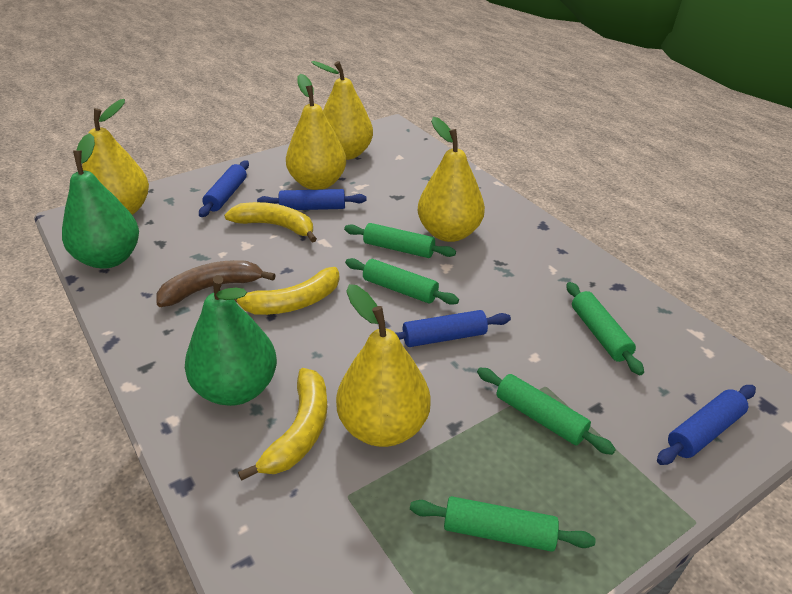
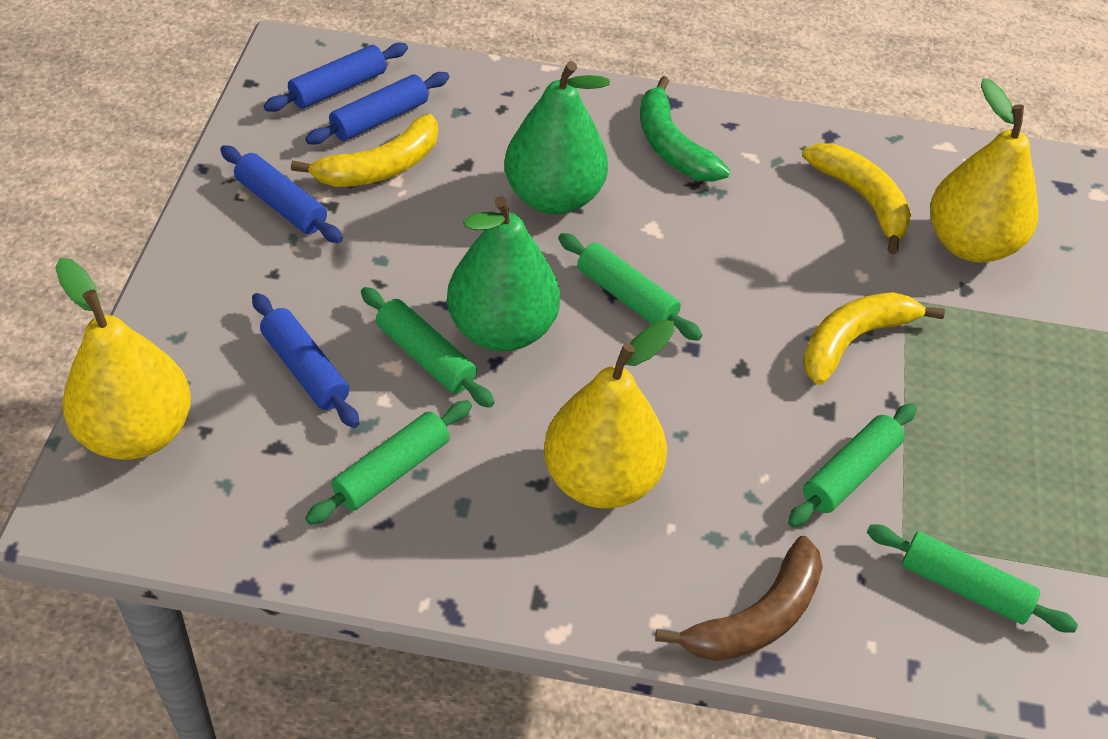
green banana: none = 0 -> [640,76,730,182] = 1
yellow pear: [82,99,149,215] [286,74,346,190] [311,61,373,160] [336,284,431,447] [418,117,485,242] = 5 -> [55,258,191,460] [544,320,674,509] [930,78,1038,262] = 3

